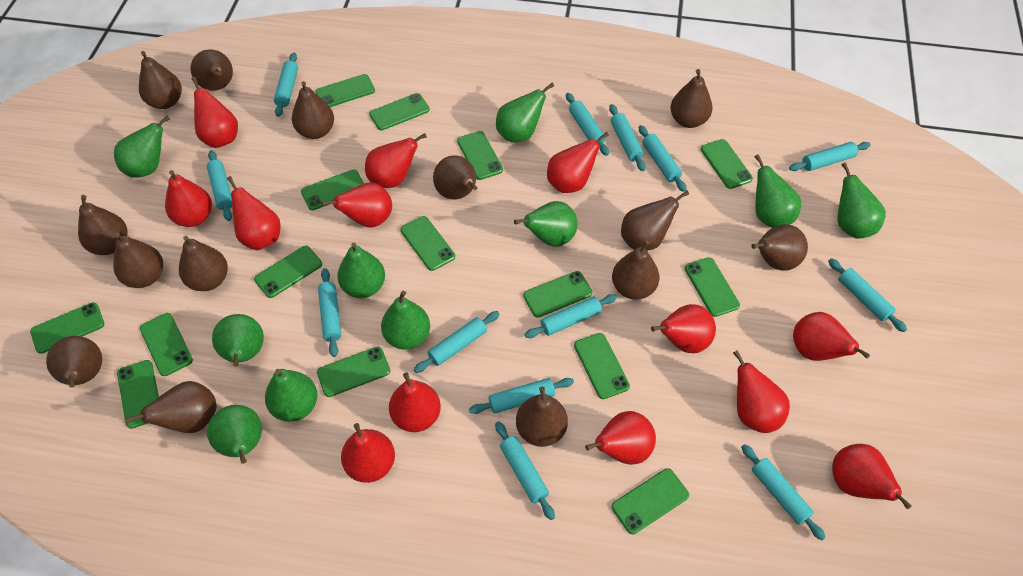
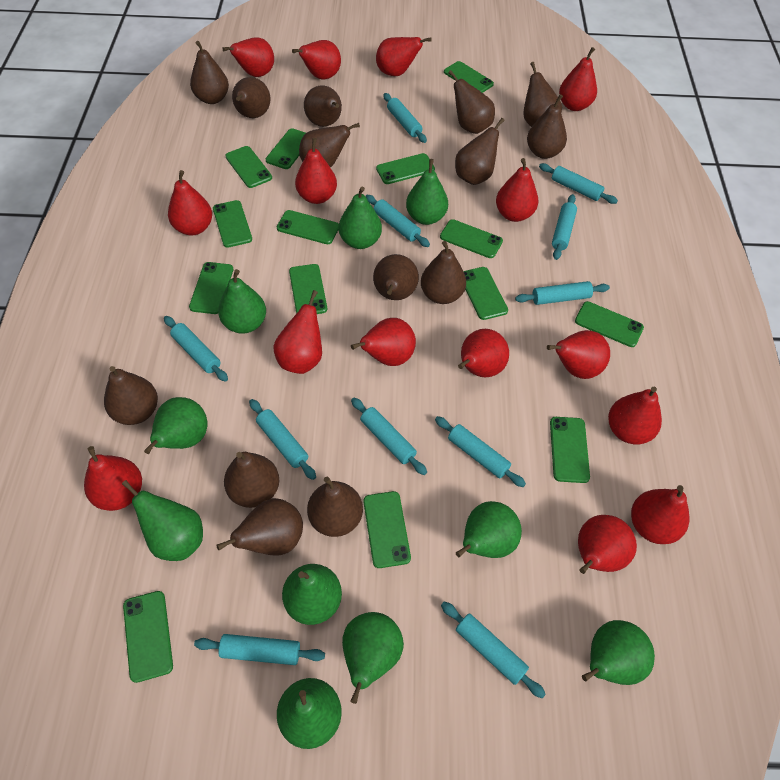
green phone: [30,302,104,354] [117,360,159,429] [140,313,193,376] [254,246,322,298] [301,169,364,210] [316,74,375,107] [317,347,390,397] [369,93,430,130] [400,216,455,271] [457,131,503,180] [523,271,592,318] [574,333,630,399] [612,468,689,534] [685,257,740,317] [701,139,753,189] = 15 -> [123,591,173,683] [189,262,233,314] [213,200,252,248] [225,146,272,188] [266,128,306,169] [277,210,339,244] [289,264,327,314] [363,491,411,568] [376,153,435,184] [440,219,503,258] [444,61,494,93] [464,267,508,320] [550,417,590,483] [575,301,644,347] = 14
red pear: [165,170,212,227] [192,77,238,148] [227,176,281,250] [321,183,392,228] [341,423,395,483] [365,133,427,188] [389,372,441,432] [547,132,609,193] [585,411,656,465] [651,304,716,353] [733,350,790,433] [793,312,870,361] [832,444,912,509] = 13 -> [84,446,142,511] [168,170,212,235] [222,37,274,77] [273,290,322,374] [292,40,341,80] [295,138,337,204] [351,318,416,366] [376,37,432,76] [458,329,509,377] [496,158,538,222] [547,330,610,379] [559,47,597,111] [578,515,637,574] [608,387,662,444] [631,485,689,544] = 15
turquoise rolling pin: [207,150,232,221] [274,53,298,117] [318,268,341,357] [414,311,499,373] [469,378,574,414] [495,421,555,520] [525,294,617,338] [566,93,609,156] [609,104,645,171] [639,125,687,192] [741,444,826,540] [789,142,871,171] [828,258,907,332] = 13 -> [164,316,228,382] [194,634,325,665] [249,399,316,480] [351,398,427,475] [366,195,430,247] [383,93,427,143] [435,416,526,487] [441,601,546,698] [515,281,610,305] [539,163,618,204] [552,194,577,260] = 11

